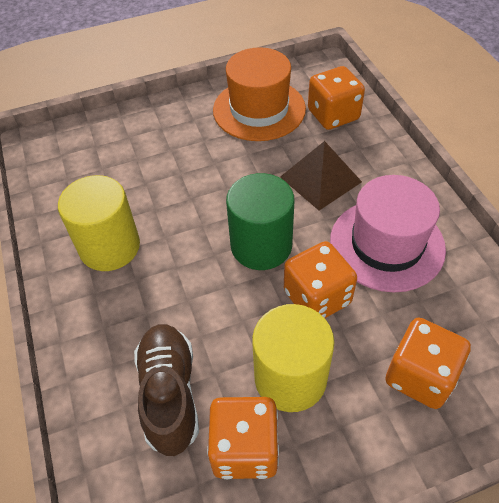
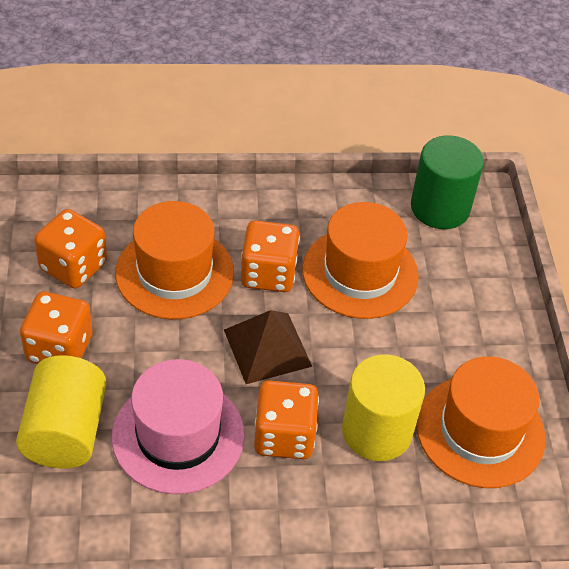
brown shoe: [134,324,199,456] = 1 -> none = 0
orange hat: [213,47,306,141] = 1 -> [115,201,234,319] [302,202,419,319] [416,356,546,488] = 3

